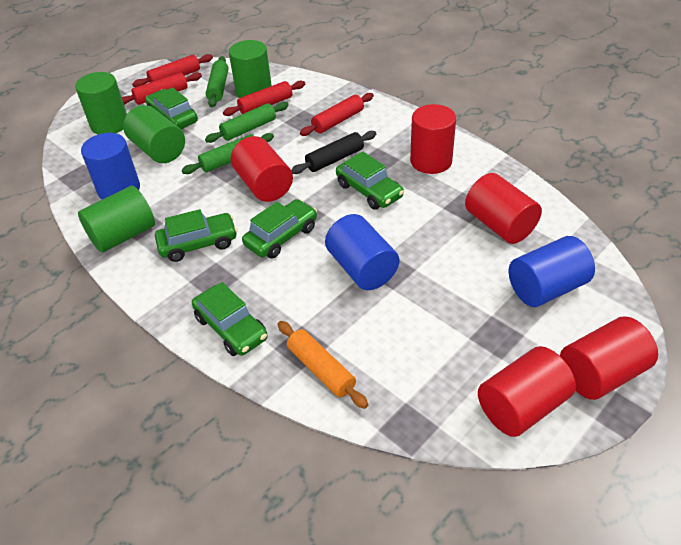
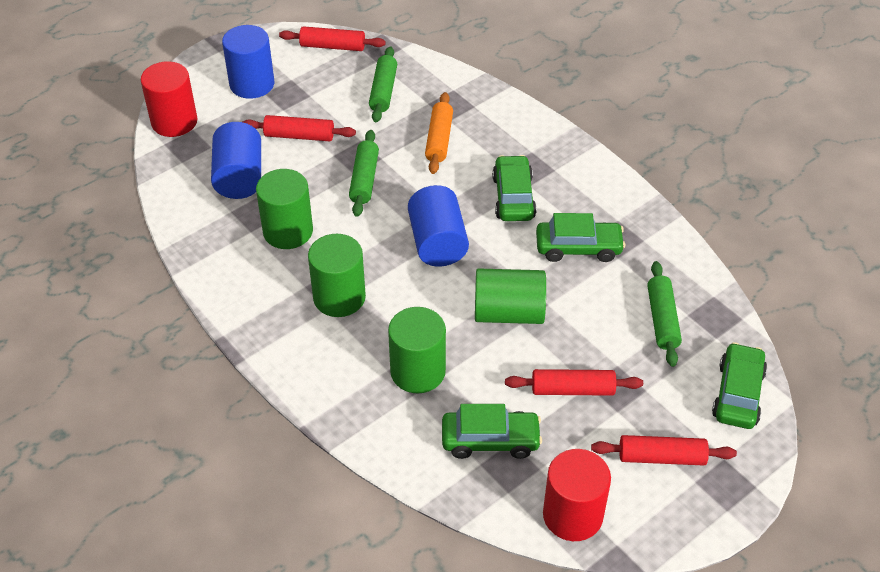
black rolling pin: [291,131,376,174] = 1 -> none = 0
green car: [145,87,198,129] [155,209,237,262] [192,282,268,356] [242,199,317,258] [336,151,404,210] = 5 -> [442,404,542,459] [492,155,537,221] [536,213,625,262] [712,342,767,429] = 4
red cylinder: [231,136,293,202] [410,104,456,174] [465,173,542,244] [478,346,576,437] [560,316,658,400] = 5 -> [141,61,198,137] [543,449,611,541] = 2

